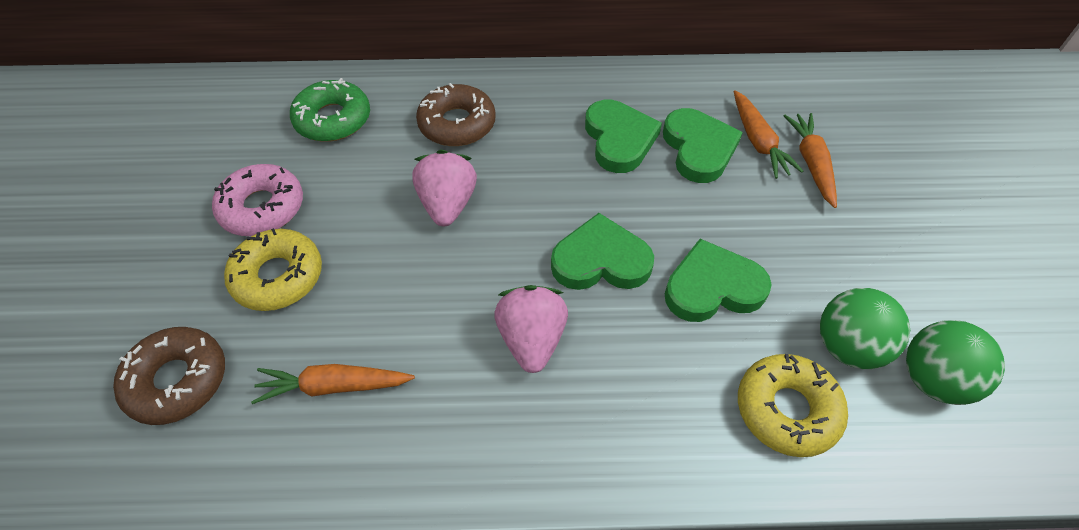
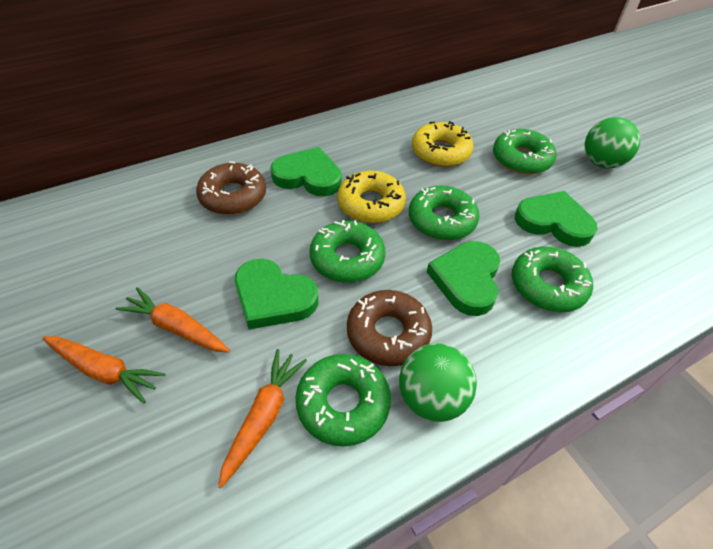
green donut: [290,78,370,142] = 1 -> [296,354,391,447] [310,220,385,283] [409,186,479,240] [493,129,556,174] [512,247,593,312] = 5
pink donut: [212,164,303,236] = 1 -> none = 0
pink strawberry: [412,150,477,226] [494,285,568,373] = 2 -> none = 0

